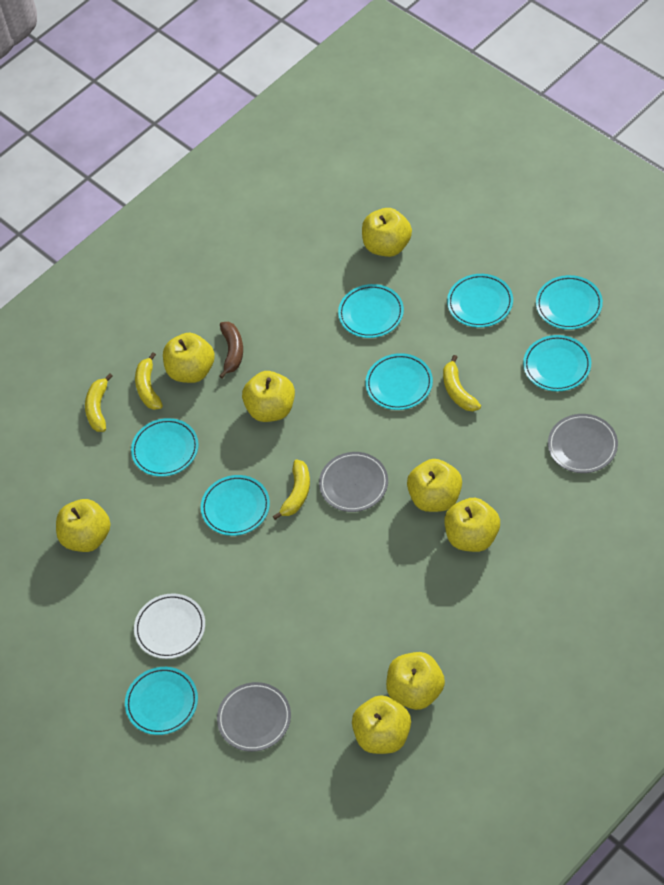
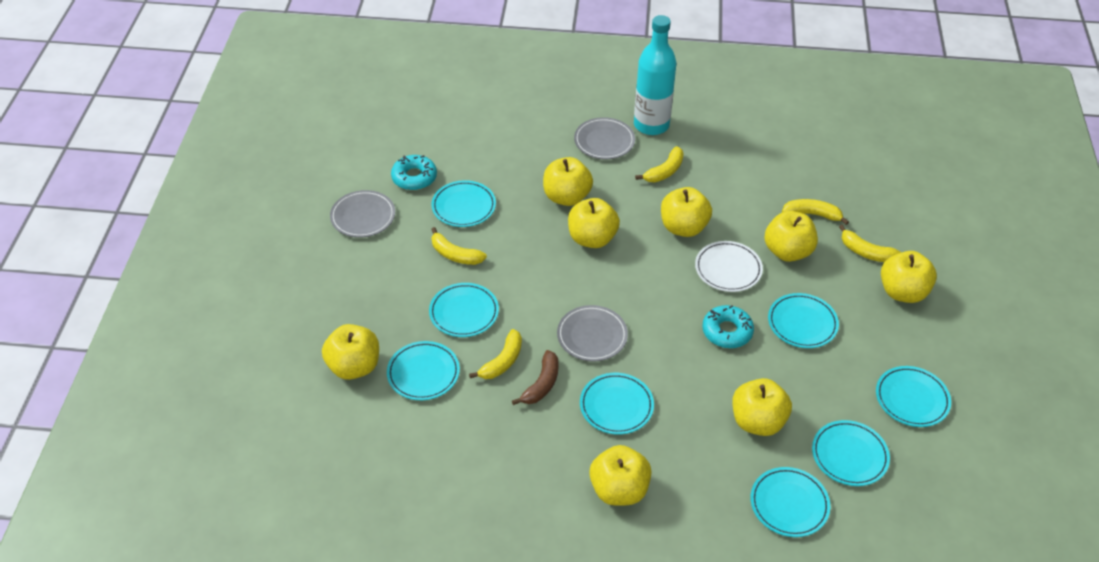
turquoise bottle: none = 0 -> [634,15,677,135] = 1
turquoise donut: none = 0 -> [391,155,437,190] [702,305,754,348] = 2
yellow banana: [85,374,113,432] [135,352,163,410] [273,460,310,520] [443,355,481,411] = 4 -> [431,227,487,265] [469,329,522,379] [635,146,684,182] [782,199,849,225] [839,225,901,262] = 5

